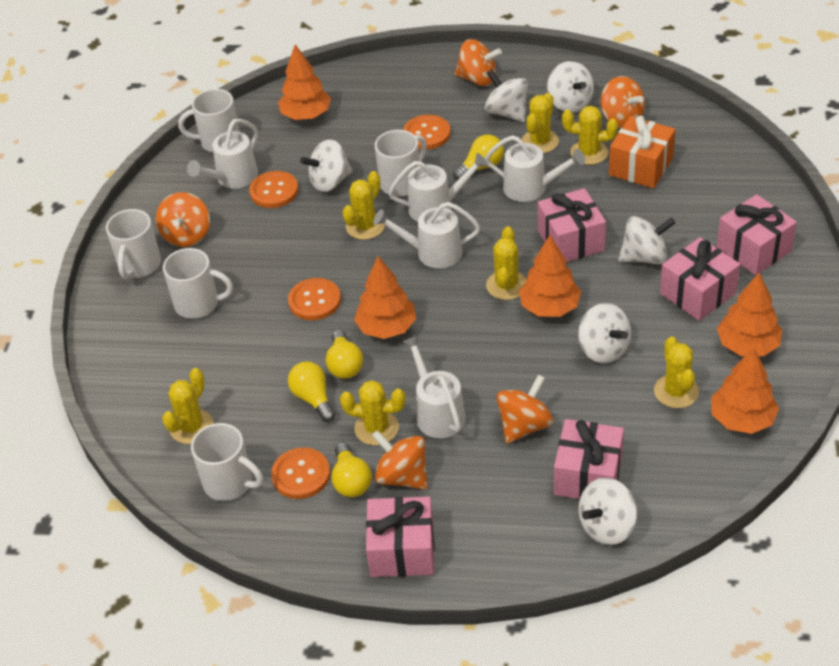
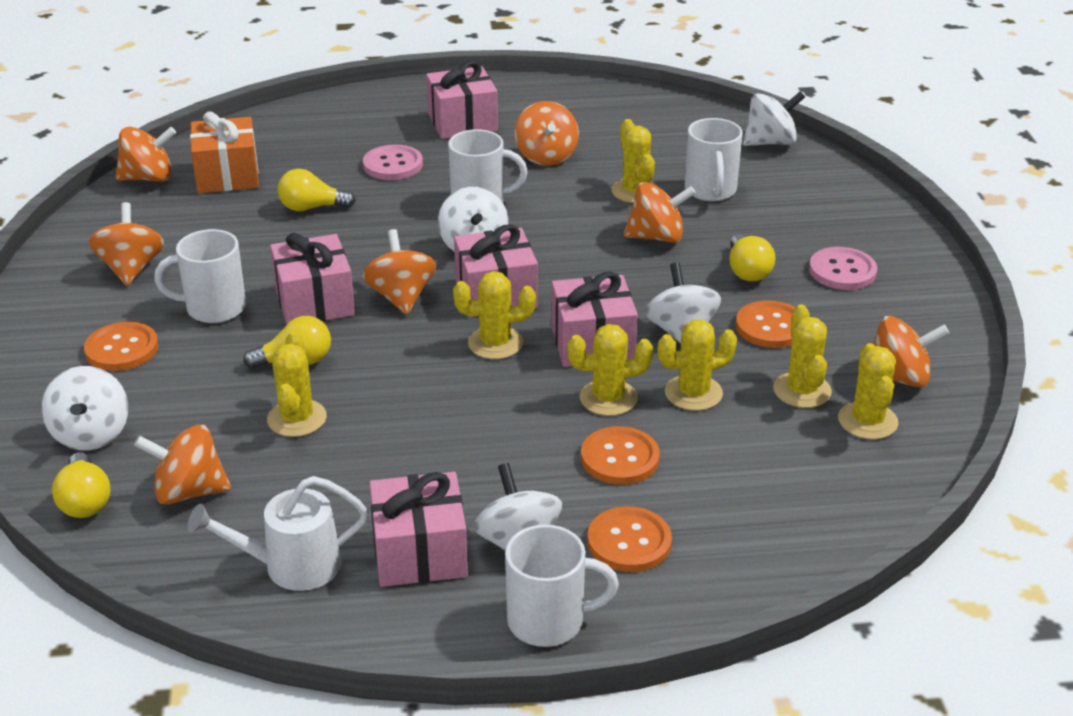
orange spinning top: [156,192,210,247] [371,430,428,490] [455,39,502,86] [496,375,553,444] [601,76,645,128] = 5 -> [89,202,164,286] [115,127,176,182] [134,425,231,505] [362,229,436,315] [515,101,579,166] [624,182,696,243] [873,316,949,388] = 7
orange tree: [278,44,331,120] [354,256,416,339] [519,235,581,317] [711,347,779,434] [717,272,782,356] = 5 -> none = 0
pink button: none = 0 -> [363,144,423,180] [809,247,877,290] = 2
white mug: [106,209,161,279] [163,248,233,319] [178,89,240,152] [191,423,263,501] [375,130,427,197] = 5 -> [154,229,246,323] [448,129,528,203] [505,524,619,647] [685,118,743,202] = 4
white spinning top: [300,139,353,192] [485,69,528,122] [547,61,594,113] [578,303,631,364] [578,477,637,545] [618,216,675,264] = 6 -> [41,366,128,450] [438,187,509,252] [473,463,562,551] [645,262,721,344] [743,92,805,146] = 5
white watering can: [187,119,258,188] [373,202,480,268] [388,153,488,222] [402,335,466,438] [485,135,585,202] = 5 -> [188,476,368,591] = 1

